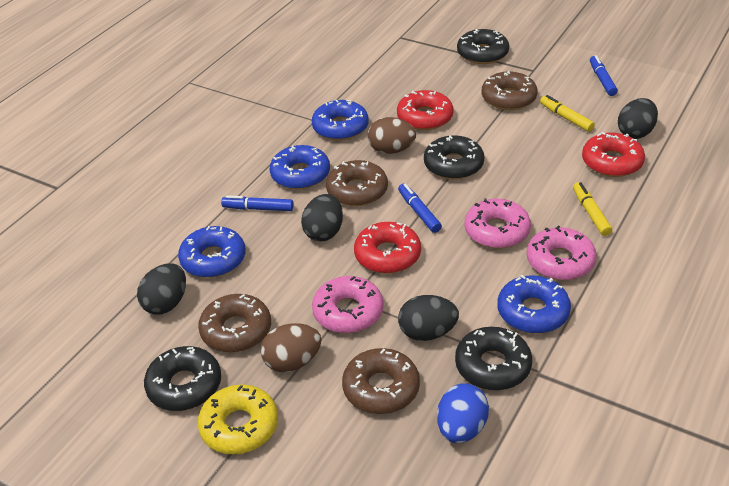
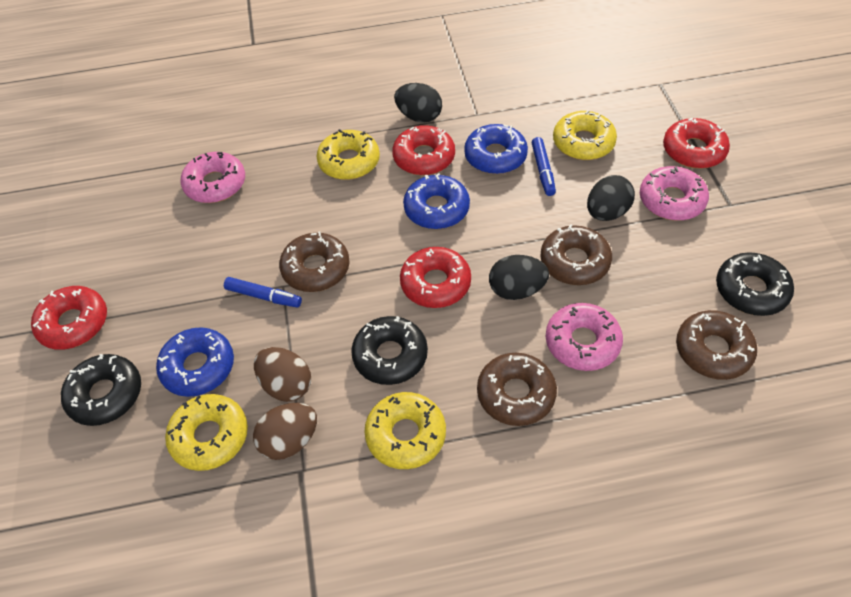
black donut: [144,346,221,411] [424,135,485,180] [455,327,532,390] [457,29,509,64] = 4 -> [61,354,141,426] [351,316,428,385] [716,252,794,316] = 3
black egg: [137,263,186,315] [301,194,343,241] [398,295,459,341] [618,98,658,139] = 4 -> [394,83,442,123] [489,255,549,300] [587,175,635,221] = 3
blue donut: [178,226,246,278] [270,145,330,190] [312,100,369,140] [497,275,571,334] = 4 -> [156,327,234,397] [403,173,470,229] [464,124,528,174] = 3
blue egg: [437,383,489,443] = 1 -> none = 0
blue marker: [221,195,294,211] [398,183,442,233] [590,55,618,96] = 3 -> [224,277,302,308] [531,137,556,196] = 2
red donut: [354,222,421,274] [397,90,454,130] [582,132,645,177] = 3 -> [31,286,107,350] [392,125,455,175] [400,247,471,308] [663,118,730,169] = 4
yellow donut: [198,384,278,454] = 1 -> [165,394,248,471] [317,129,380,180] [364,392,446,469] [553,111,617,160] = 4
yellow marker: [540,95,595,132] [573,182,612,236] = 2 -> none = 0

